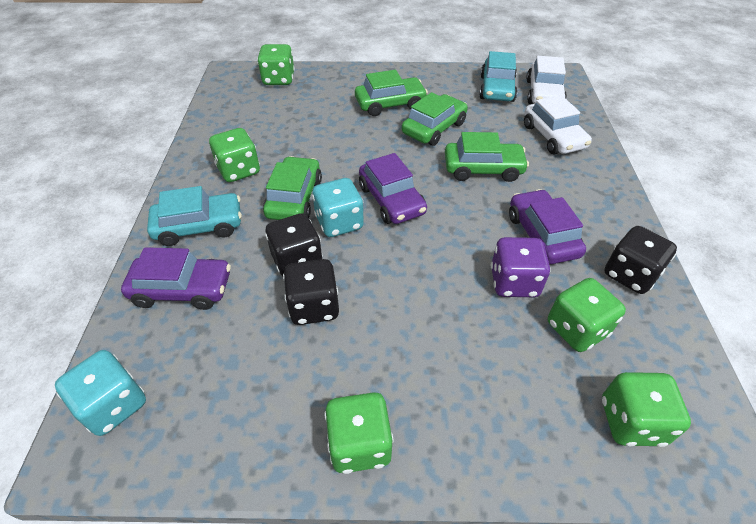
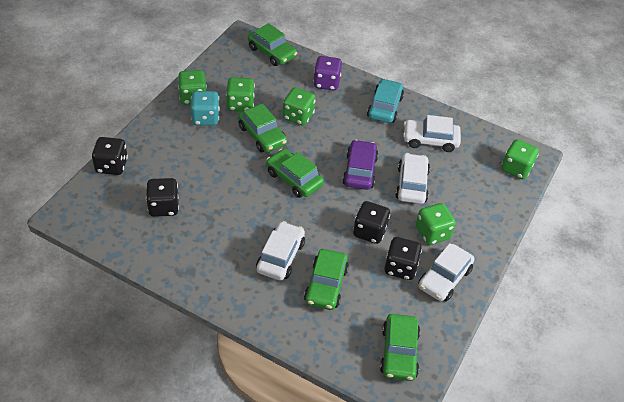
black dice: [265,213,323,276] [283,259,339,325] [604,226,677,294] = 3 -> [92,137,128,175] [146,178,179,217] [353,201,390,244] [384,237,422,280] = 4
green car: [263,156,322,220] [355,70,428,116] [402,92,468,146] [445,132,529,182] = 4 -> [238,104,287,152] [248,23,297,66] [266,149,324,198] [304,249,349,310] [380,314,420,381] = 5
purple car: [121,247,231,310] [359,153,427,224] [509,189,586,264] = 3 -> [342,140,378,190] = 1
turquoise car: [147,186,242,246] [479,51,517,102] = 2 -> [367,79,404,123] = 1
turquoise dice: [55,350,146,436] [312,178,364,237] = 2 -> [191,91,220,126] = 1
white car: [524,95,592,154] [526,56,567,104] = 2 -> [256,221,305,280] [395,153,430,204] [403,115,461,152] [418,243,475,301] = 4

